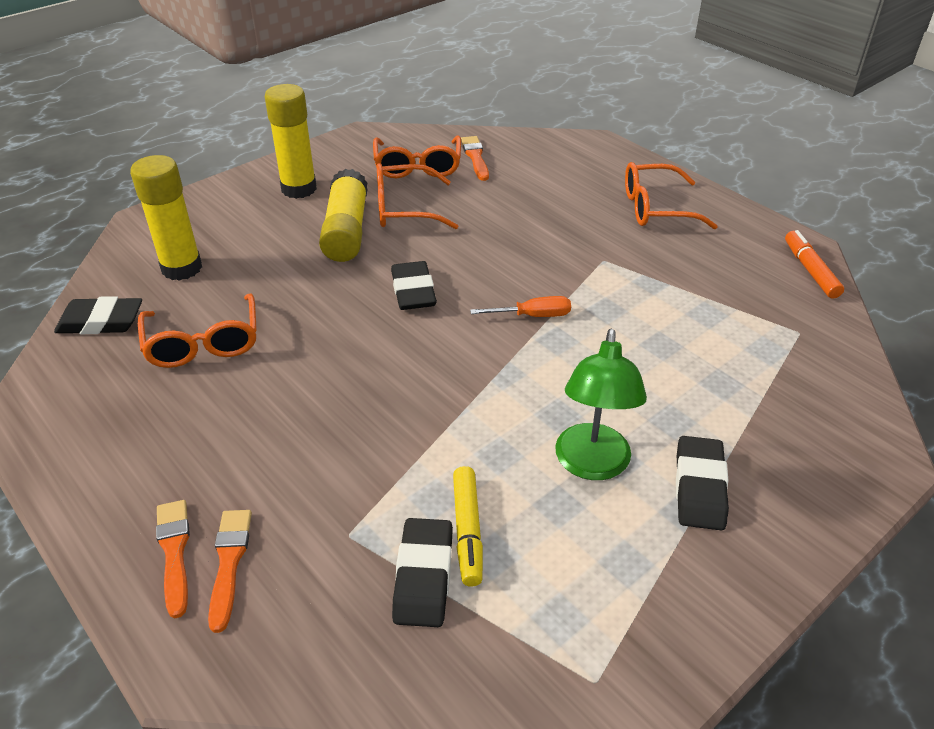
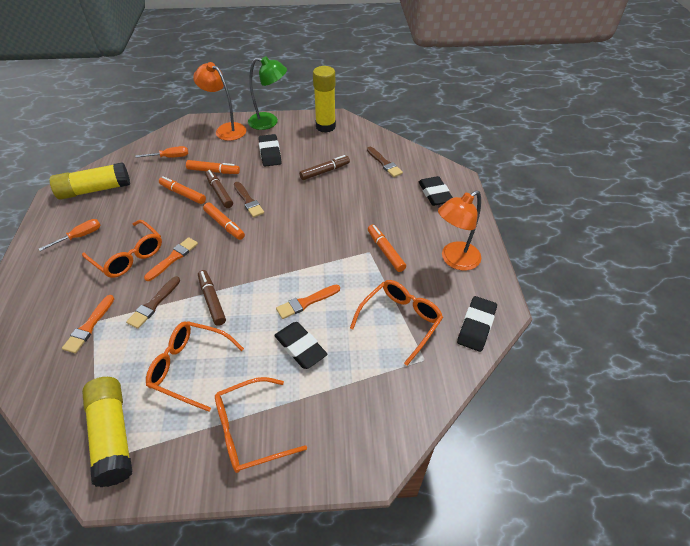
brown brush: none = 0 -> [126,276,180,329] [234,182,264,217] [367,147,403,177] = 3
brown marker: none = 0 -> [198,270,226,326] [205,170,233,208] [299,155,350,180] = 3
orange lamp: none = 0 -> [193,62,246,141] [438,190,481,271] = 2
orange marker: [785,230,844,299] = 1 -> [159,176,206,204] [186,160,240,174] [203,203,245,240] [368,225,406,272] = 4
orange screwdriver: [470,296,571,317] = 1 -> [39,219,101,251] [136,146,188,158] = 2
yellow marker: [453,466,483,587] = 1 -> none = 0

